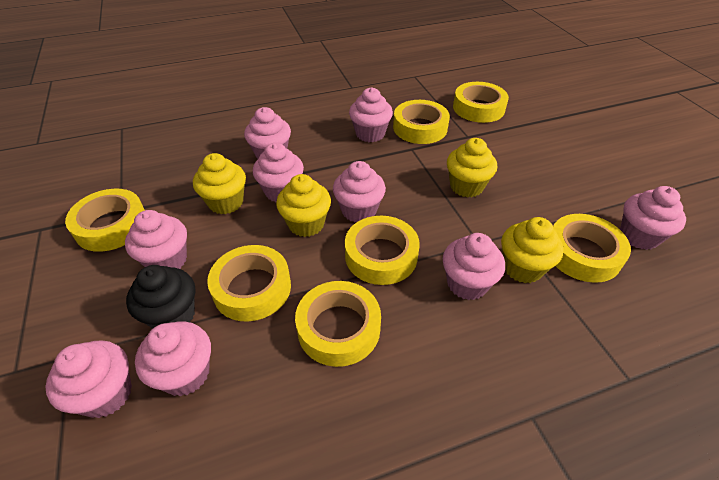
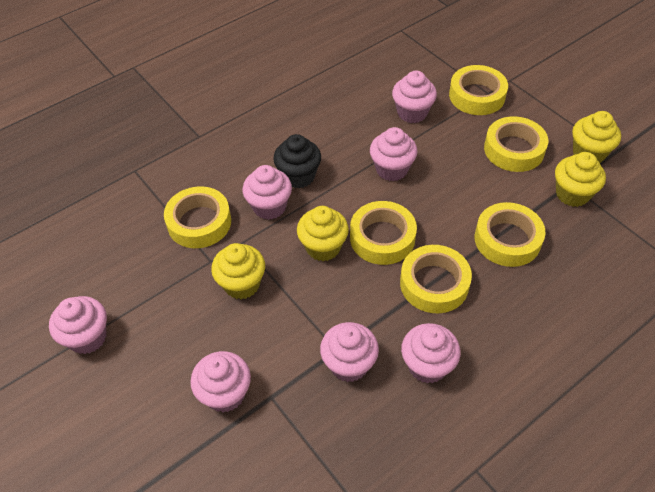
pink cupcake: [46,340,132,418] [125,210,187,269] [135,322,211,396] [244,107,291,159] [253,143,304,203] [333,161,386,222] [349,87,393,142] [443,233,505,300] [620,186,686,250] = 9 -> [49,296,107,354] [190,351,251,413] [242,165,292,220] [320,322,379,382] [370,127,418,181] [392,71,437,123] [401,323,461,384] = 7
yellow tape: [65,189,145,252] [207,245,291,321] [295,281,381,367] [345,216,420,285] [393,100,450,144] [453,82,509,123] [553,214,631,283] = 7 -> [164,186,231,248] [350,201,417,265] [400,245,472,313] [449,65,508,115] [475,202,546,267] [484,116,548,172] = 6

